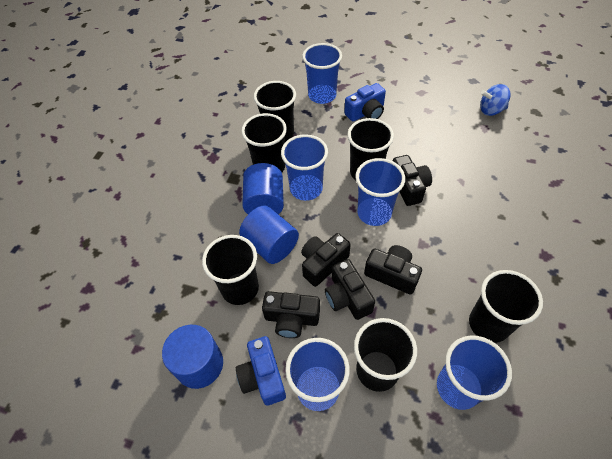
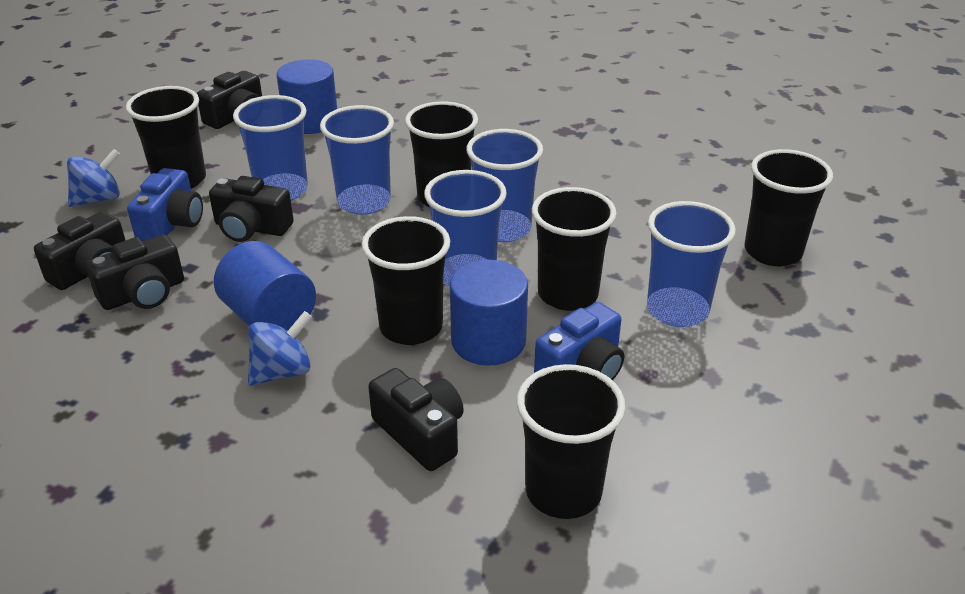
blue spinning top: [480,84,511,116] = 1 -> [67,149,120,207] [248,311,312,386] = 2

